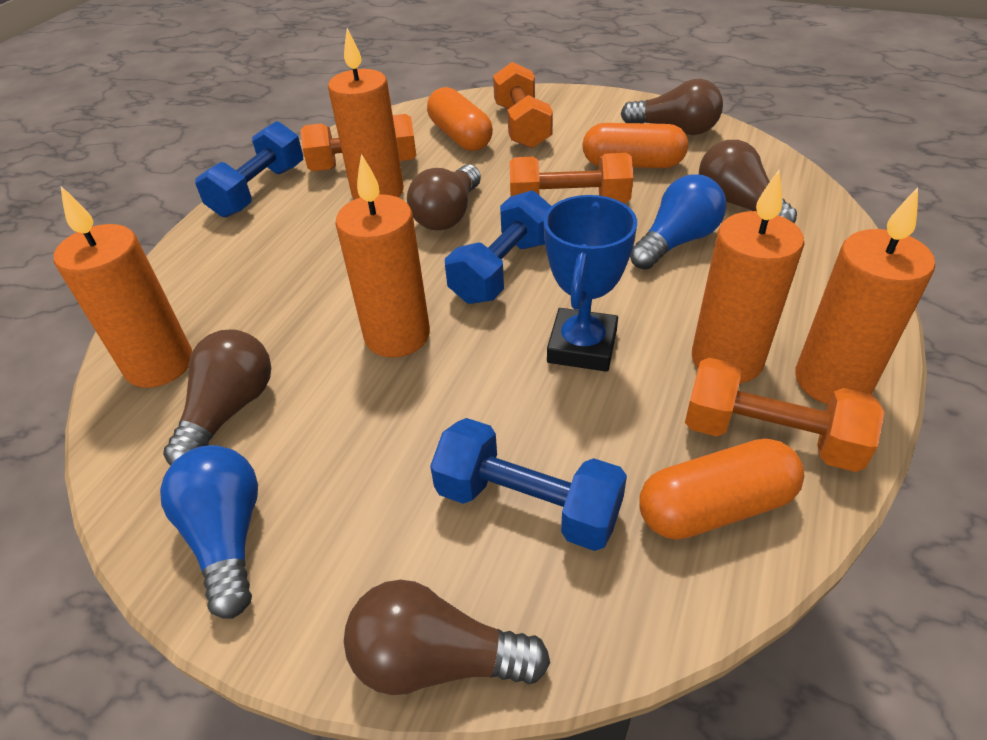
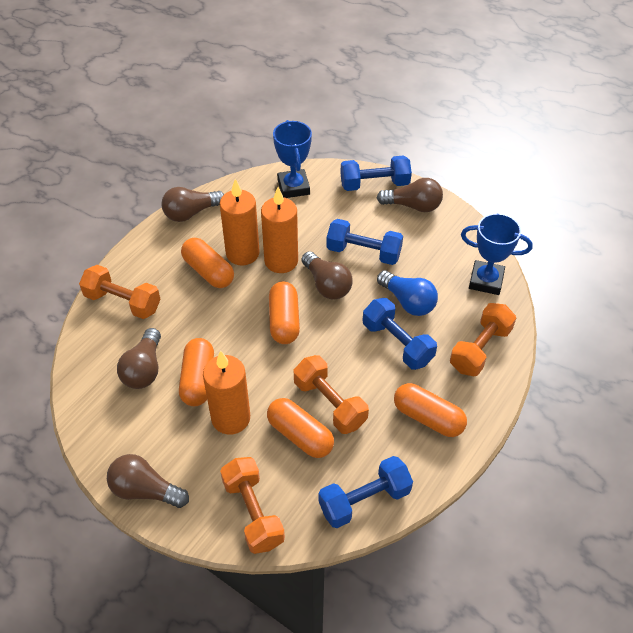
blue dumbbell: [195,121,303,218] [430,418,627,551] [445,190,551,304] = 3 -> [318,456,413,528] [326,219,403,265] [340,155,412,191] [363,298,437,370] = 4
blue light bulb: [160,445,258,618] [630,174,726,270] = 2 -> [377,271,438,316] = 1
blue trophy: [544,195,637,372] = 1 -> [273,120,312,198] [461,213,533,295] = 2
orange candle: [54,186,192,388] [328,28,404,199] [335,154,430,358] [692,170,804,383] [795,188,935,405] = 5 -> [203,351,250,435] [220,179,260,265] [261,187,298,273] = 3
orange capsule: [427,87,493,151] [582,123,688,168] [639,439,804,540] = 3 -> [179,338,214,406] [181,238,234,288] [267,398,334,458] [269,281,300,344] [394,383,467,437] = 5

